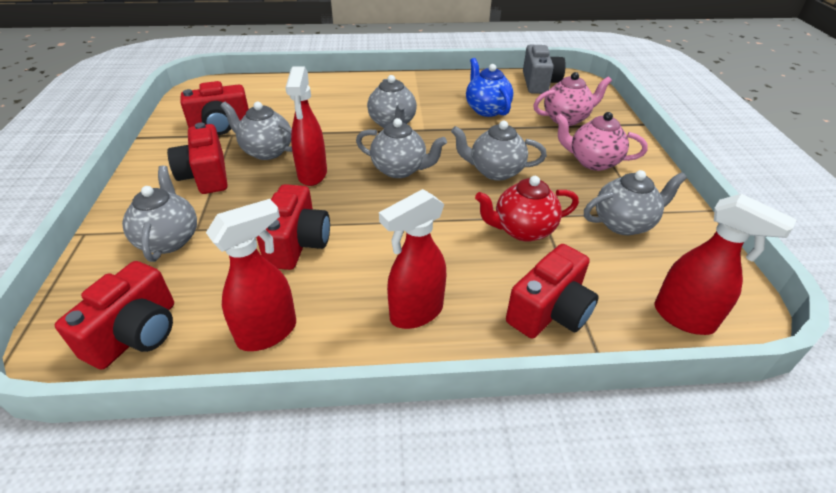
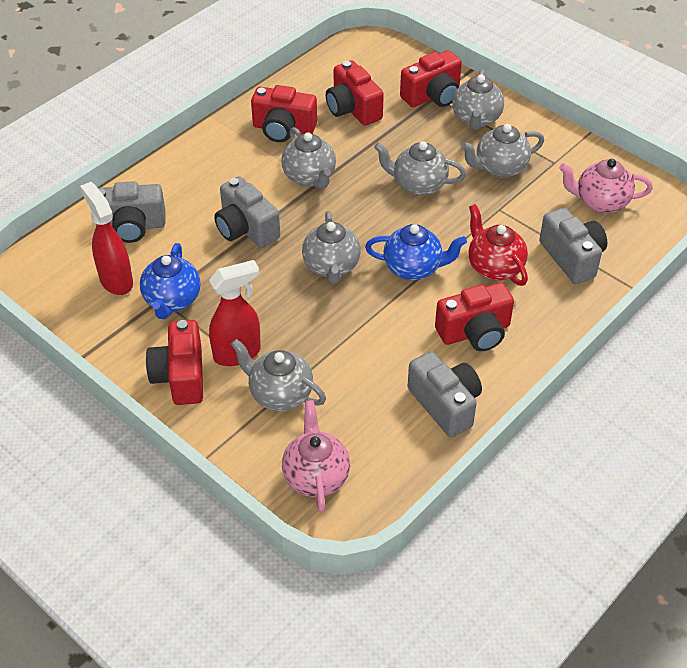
blue teapot: [466,58,513,117] = 1 -> [140,243,200,319] [365,224,467,280] = 2
grey camera: [523,45,566,94] = 1 -> [98,181,166,243] [214,176,280,248] [407,351,482,438] [539,208,607,284] = 4
red spray bottle: [206,199,296,351] [286,66,327,186] [379,189,446,329] [654,194,797,335] = 4 -> [80,182,133,295] [209,260,261,366] = 2

